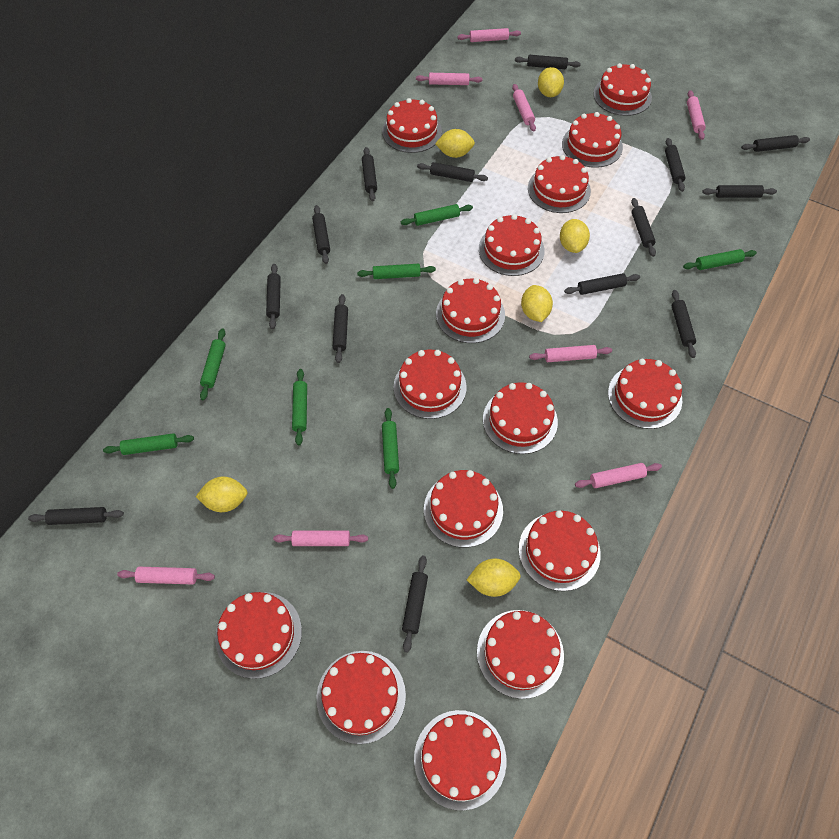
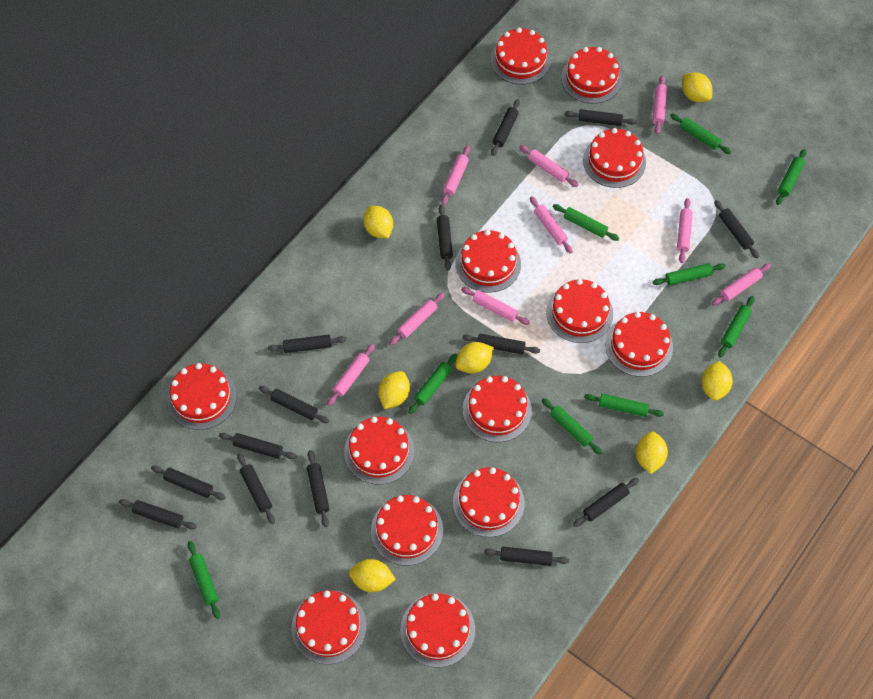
green rolling pin: [103,433,194,455] [200,328,226,400] [292,369,307,445] [357,264,436,279] [382,408,399,489] [401,204,473,226] [683,249,757,270] = 7 -> [188,541,220,619] [408,354,458,414] [542,398,602,455] [552,204,619,241] [584,394,664,417] [652,263,726,285] [670,113,731,154] [718,296,754,357] [776,149,806,205] = 9
pink rolling pin: [117,567,215,585] [273,531,368,546] [416,73,482,85] [457,28,521,42] [512,84,536,132] [529,345,612,362] [575,463,662,488] [687,90,706,140] = 8 -> [327,344,375,406] [390,293,445,345] [441,146,470,205] [461,287,530,325] [519,145,578,187] [530,196,573,254] [652,75,667,134] [677,198,693,263] [712,263,771,306] = 9
red cake: [215,592,302,679] [317,651,406,744] [382,98,442,153] [394,349,467,419] [414,710,506,810] [424,470,503,548] [436,278,505,343] [477,610,564,699] [479,214,545,276] [483,382,558,454] [519,510,601,591] [528,155,591,213] [562,112,623,168] [593,63,652,116] [608,359,682,429] = 15 -> [167,363,237,430] [292,590,367,664] [344,416,415,485] [371,495,443,566] [400,593,475,667] [453,467,525,537] [456,230,521,293] [463,376,532,442] [491,28,551,85] [546,279,613,343] [561,47,622,104] [583,128,646,188] [605,312,673,377] = 13
yellow lemon: [196,477,248,512] [435,129,475,158] [467,559,521,597] [521,285,553,322] [538,67,564,97] [560,219,590,253] = 6 -> [349,559,396,592] [363,206,393,238] [378,371,410,409] [455,342,494,373] [636,432,668,474] [682,72,713,102] [701,361,733,401] = 7

